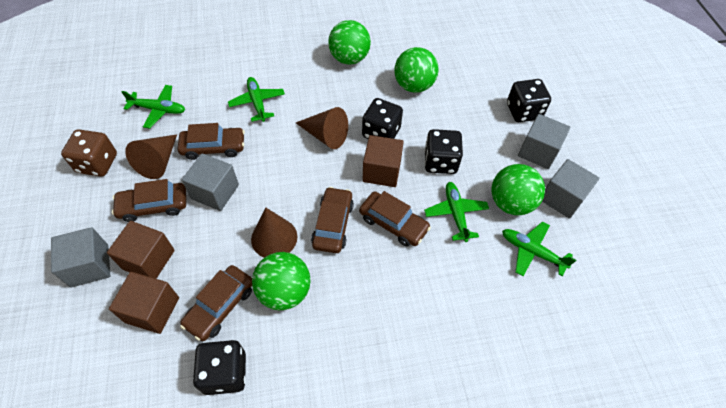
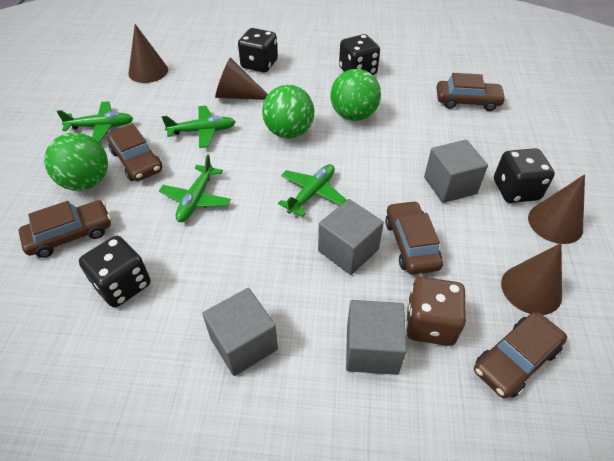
brown cone: [125,134,177,179] [251,208,297,257] [296,107,348,149] = 3 -> [128,24,168,83] [215,57,268,100] [501,243,562,315] [528,174,585,244] = 4
brown cube: [107,221,175,279] [109,272,179,334] [362,135,404,187] = 3 -> none = 0
green ball: [252,252,310,310] [328,20,371,65] [394,47,438,93] [491,164,545,215] = 4 -> [44,133,108,191] [262,85,314,138] [330,69,381,121] = 3

